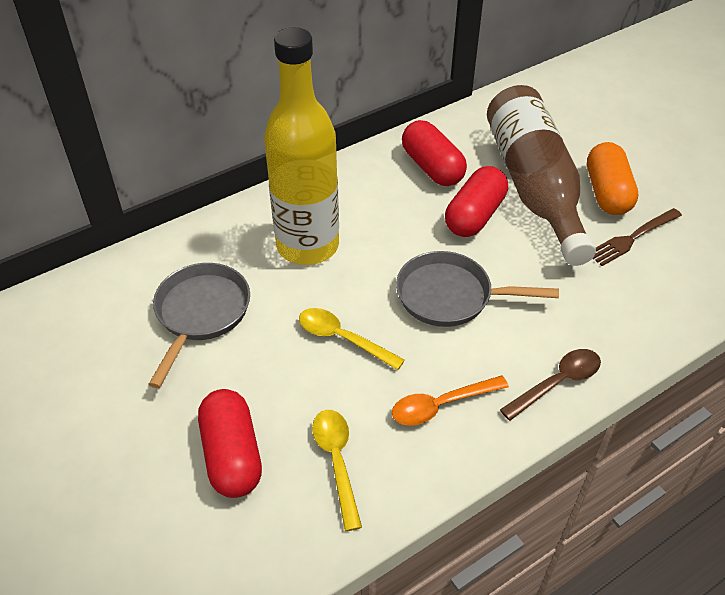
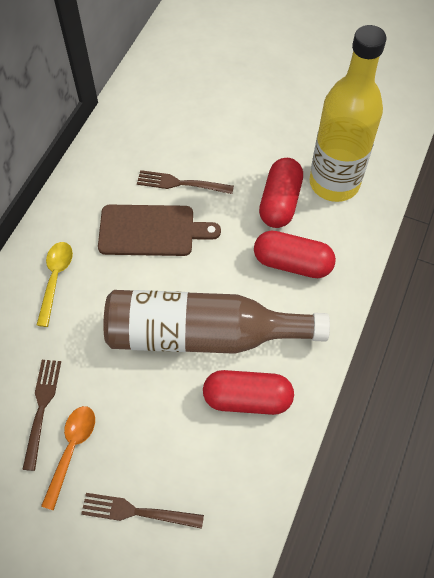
brown cutting board: none = 0 -> [98,205,221,256] = 1
brown fork: [593,208,682,266] = 1 -> [22,360,61,471] [81,493,204,529] [137,170,234,194] = 3
brown spoon: [500,349,601,421] = 1 -> none = 0
grey pan: [148,263,250,388] [396,251,559,327] = 2 -> none = 0
orange capsule: [587,142,638,215] = 1 -> none = 0
yellow spoon: [299,308,405,370] [312,410,362,531] = 2 -> [37,242,73,327] = 1

